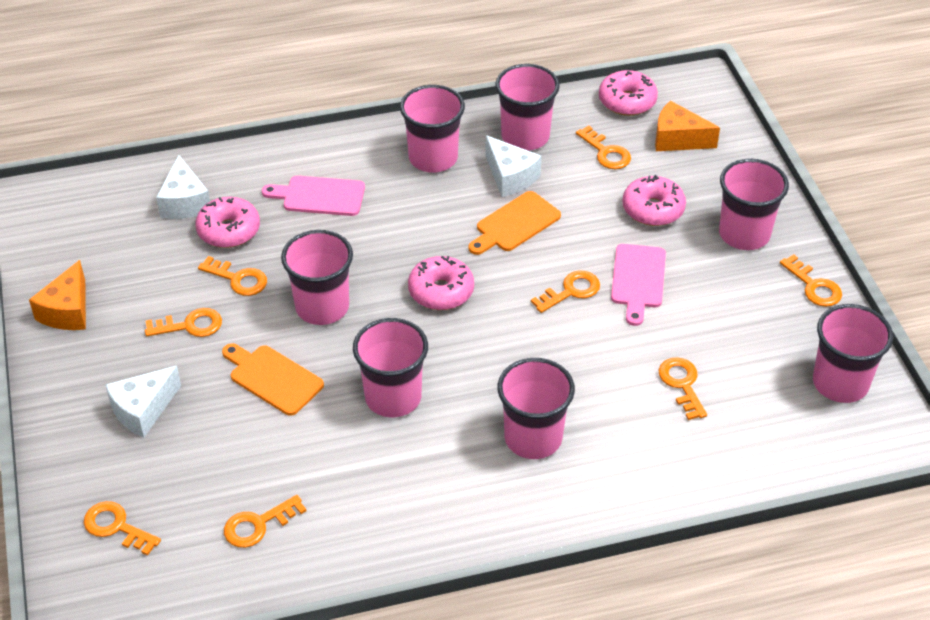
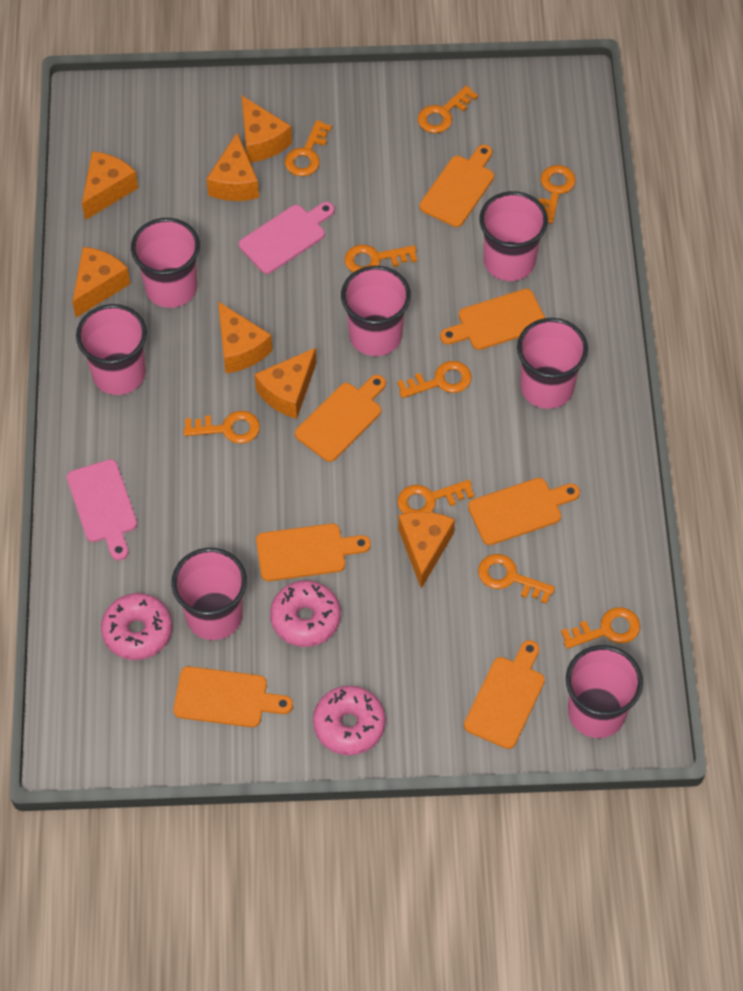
orange cheese: [29,260,86,330] [655,101,720,151] = 2 -> [72,247,130,317] [82,151,138,220] [206,133,259,201] [218,301,272,373] [242,96,292,162] [255,348,316,419] [398,512,455,589] = 7
orange cutting board: [222,343,324,416] [469,191,561,255] = 2 -> [173,666,293,727] [256,523,371,581] [295,375,386,462] [419,145,494,227] [440,289,545,350] [464,640,545,749] [468,478,580,545] = 7
orange key: [84,501,161,556] [145,308,222,337] [198,256,267,296] [224,495,306,548] [531,271,600,313] [576,126,631,169] [659,357,707,420] [780,254,842,307] = 8 -> [183,411,260,444] [285,120,332,176] [345,244,417,273] [397,361,472,398] [397,480,474,514] [418,86,478,133] [478,554,555,604] [539,165,576,224] [561,607,640,649] = 9
pink donut: [195,197,260,248] [408,256,474,310] [599,70,658,116] [623,175,686,226] = 4 -> [101,593,172,660] [270,580,341,647] [313,686,386,755] = 3
white cheese: [105,366,181,437] [156,155,210,219] [485,135,542,197] = 3 -> none = 0

